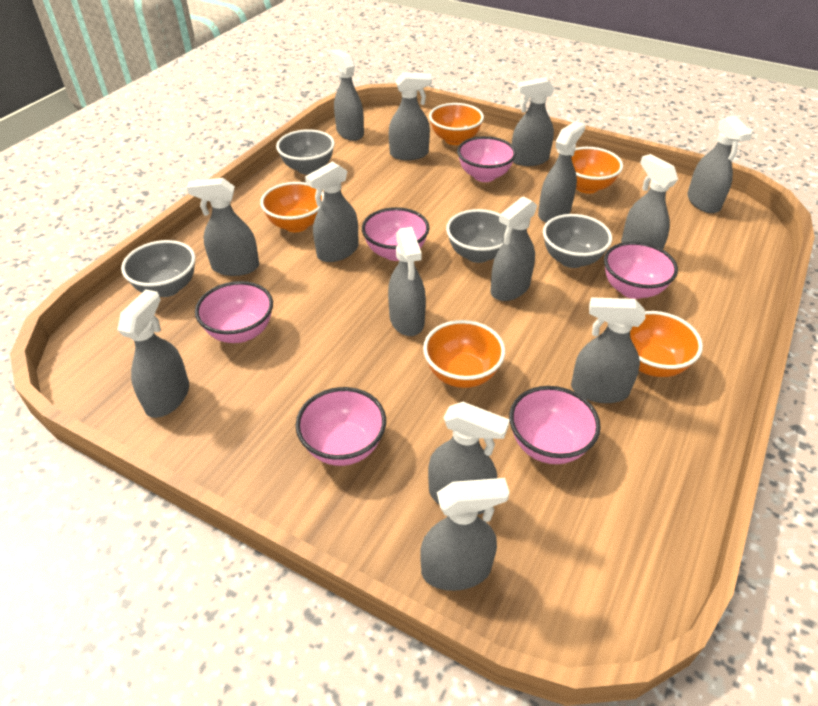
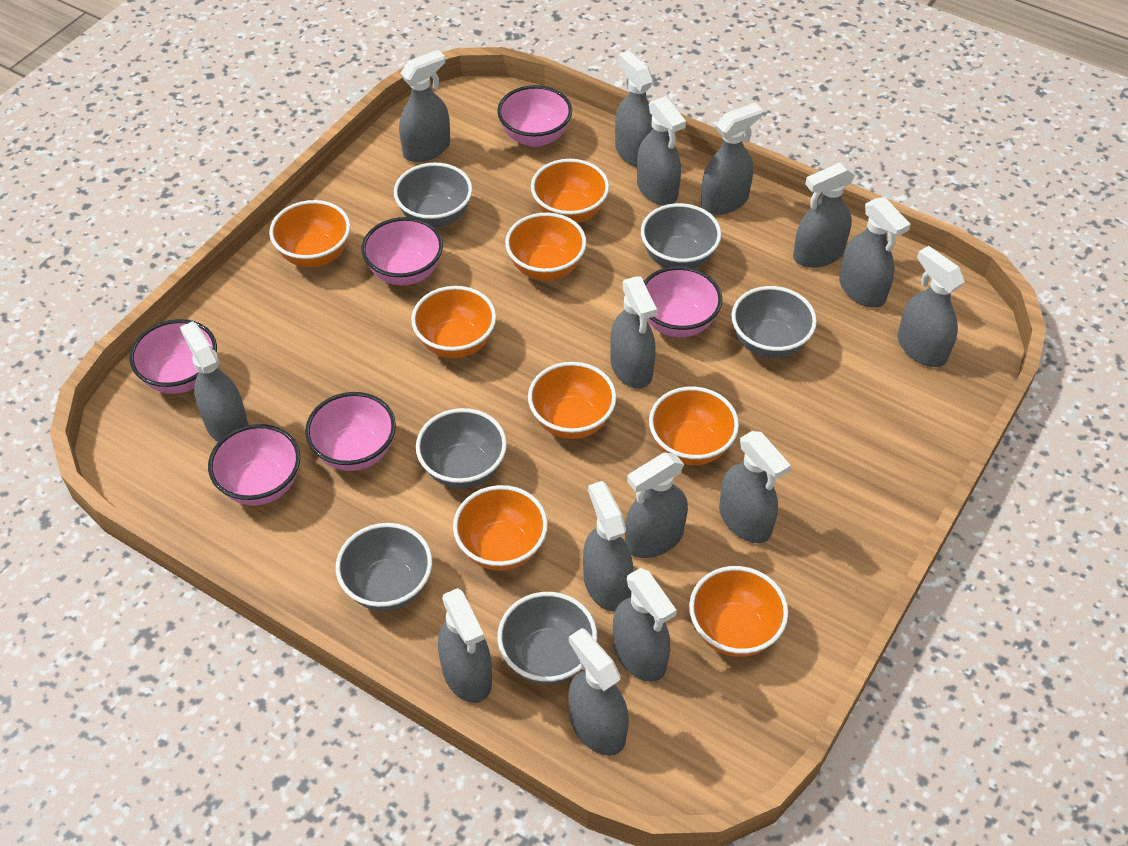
grey bowl: [121,240,196,297] [276,129,335,175] [446,209,507,263] [543,214,612,268] = 4 -> [335,523,432,611] [394,162,472,228] [416,408,507,489] [497,592,597,684] [641,203,721,269] [731,286,817,358] = 6
grey spray bottle: [117,290,189,418] [187,178,259,276] [305,161,359,262] [331,49,364,141] [388,227,426,336] [389,72,432,160] [420,478,509,591] [428,402,510,515] [490,197,537,301] [512,77,555,166] [538,121,585,223] [571,297,646,403] [621,154,678,249] [687,116,753,213] = 14 -> [180,321,248,442] [399,50,450,162] [438,588,492,703] [568,628,629,756] [583,481,633,612] [610,276,657,389] [613,568,677,682] [615,50,653,167] [625,452,688,558] [637,96,686,205] [701,103,763,215] [719,431,791,543] [793,162,855,268] [839,197,911,308] [898,246,965,367] = 15
orange bowl: [260,182,324,232] [423,320,505,388] [429,103,484,145] [571,147,623,194] [630,311,703,377] = 5 -> [269,200,350,267] [411,286,496,358] [453,485,548,571] [505,213,586,281] [528,362,617,439] [531,159,609,223] [649,387,739,465] [689,566,788,657] = 8

